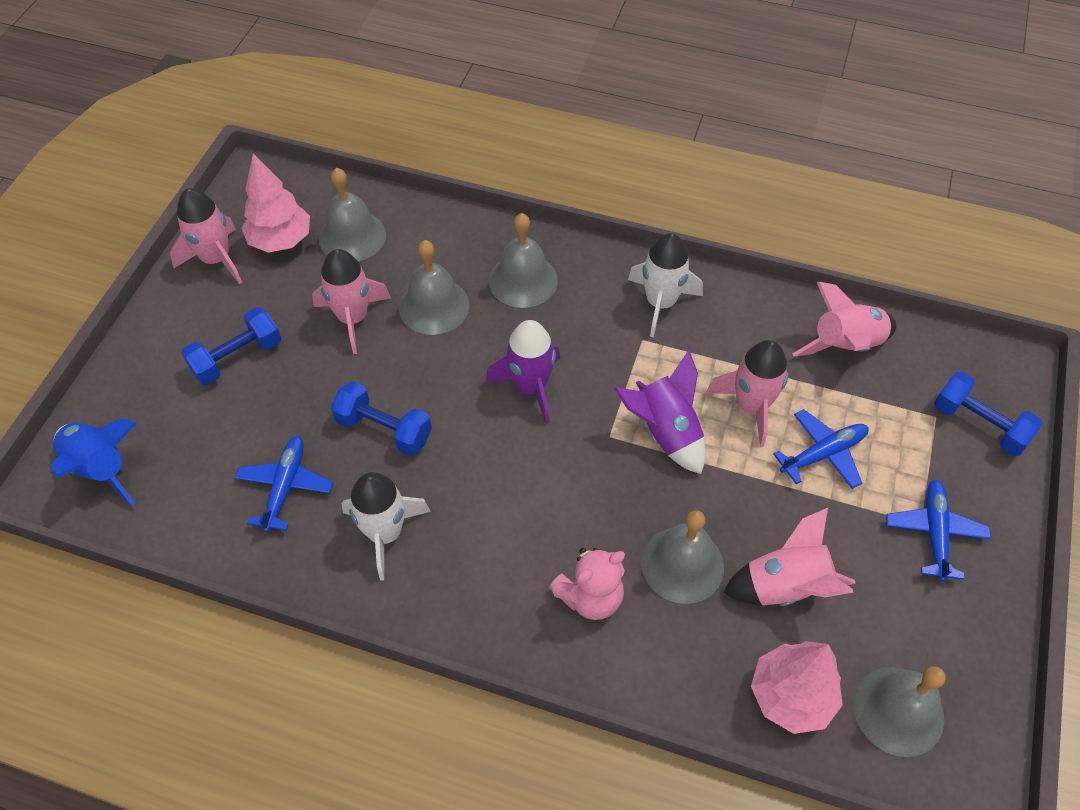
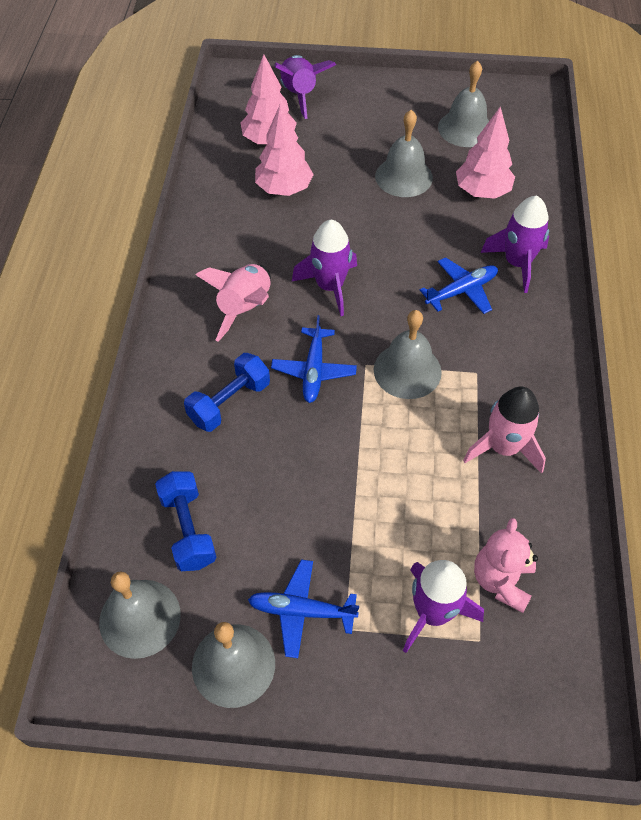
blue dumbbell: [181,307,282,385] [331,381,432,456] [934,371,1043,456] = 3 -> [155,471,217,571] [184,353,270,432] = 2
blue rocket: [50,418,137,506] = 1 -> none = 0
pink rocket: [170,188,242,284] [312,249,391,354] [706,340,789,447] [723,508,856,606] [793,282,896,357] = 5 -> [195,264,271,342] [463,387,546,474] = 2
pink tree: [242,153,310,252] [751,641,843,734] = 2 -> [241,55,297,145] [255,104,314,196] [456,106,515,199] = 3
purple rocket: [485,320,560,424] [614,350,706,474] = 2 -> [274,55,336,119] [292,220,357,316] [403,560,484,653] [481,196,549,293] = 4
white rocket: [342,472,431,580] [628,233,703,337] = 2 -> none = 0

